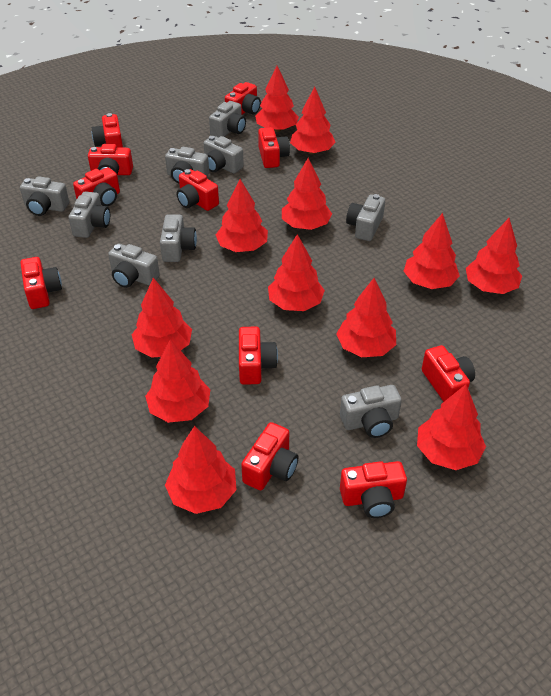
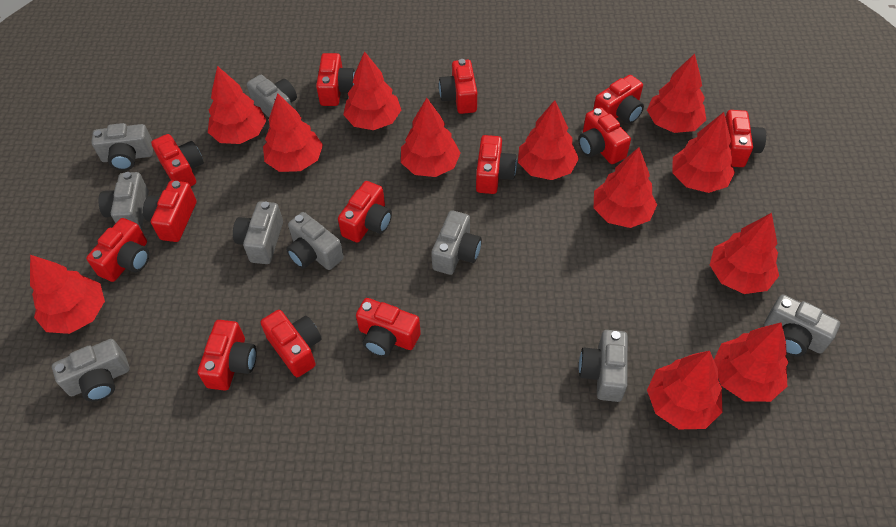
red camera: [20,257,62,309] [73,167,120,206] [88,144,133,175] [92,113,123,148] [177,169,219,211] [225,82,261,115] [239,327,278,385] [241,422,299,490] [258,127,290,168] [340,461,407,518] [422,345,475,402] = 11 -> [86,218,149,282] [143,180,197,242] [151,134,204,187] [198,320,257,391] [261,310,322,377] [316,53,355,106] [338,181,392,243] [356,298,421,357] [439,59,477,114] [476,135,517,194] [578,107,631,164] [593,75,644,124] [725,110,766,167] = 13

